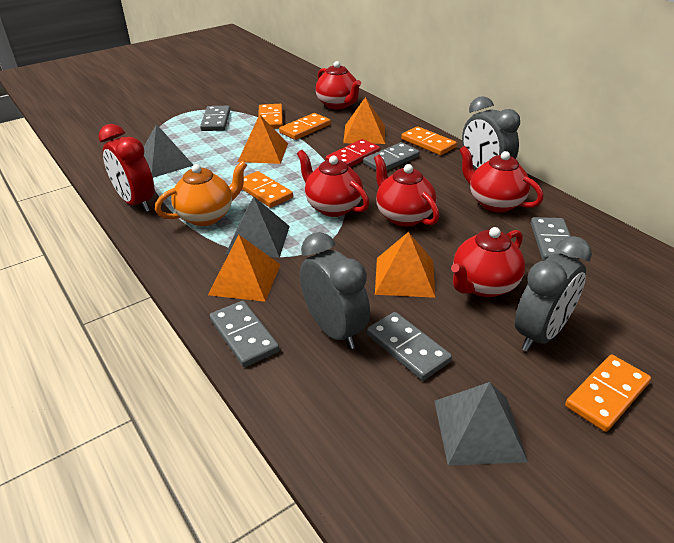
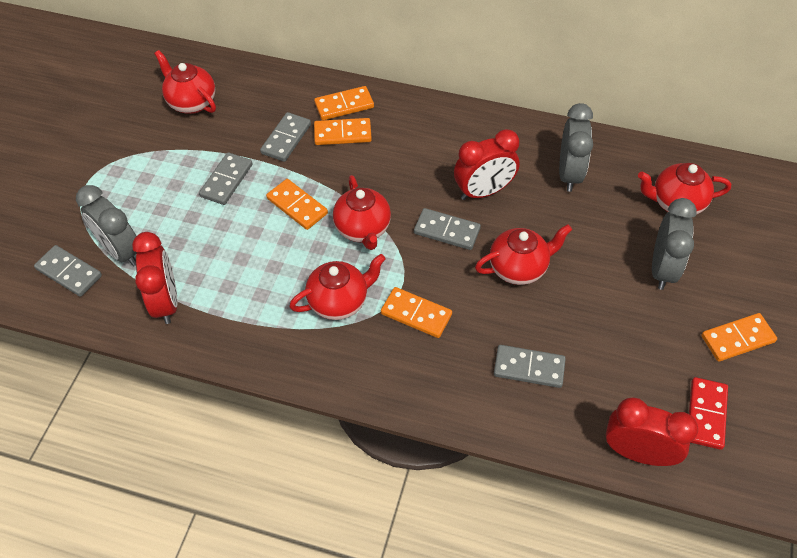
grey pyramid: [144,124,193,178] [226,196,290,258] [434,382,528,466] = 3 -> none = 0
orange pyramid: [208,235,281,302] [238,114,288,164] [343,97,385,144] [375,232,435,298] = 4 -> none = 0
orange teapot: [155,161,247,226] = 1 -> none = 0
red clock: [99,124,155,212] = 1 -> [132,232,178,324] [454,129,520,200] [606,397,698,466] = 3

